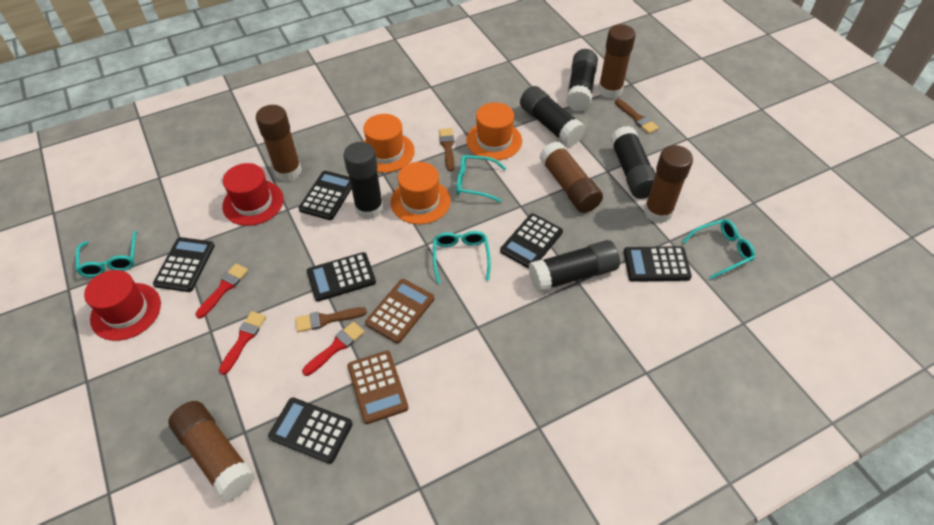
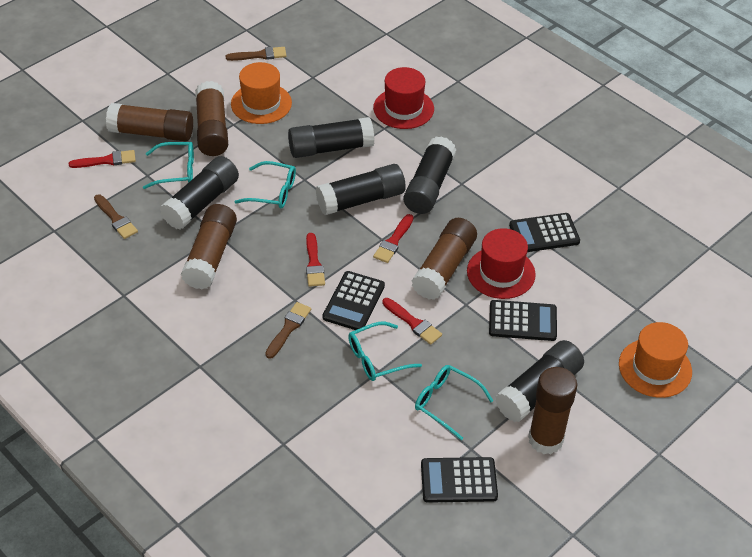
black calculator: [153,237,215,292] [268,397,353,464] [299,171,352,220] [307,252,376,301] [500,213,563,268] [624,246,692,282] = 6 -> [322,271,385,330] [421,457,498,503] [489,300,557,341] [509,213,580,252] = 4
brown calculator: [347,351,409,424] [365,279,434,343] = 2 -> none = 0
orange hat: [363,114,415,173] [390,162,451,224] [466,102,522,160] = 3 -> [231,62,292,124] [619,322,692,398] = 2
red brush: [195,263,248,319] [219,311,266,375] [302,322,364,376] = 3 -> [69,150,136,168] [306,233,325,287] [373,214,414,263] [382,298,442,345] = 4

